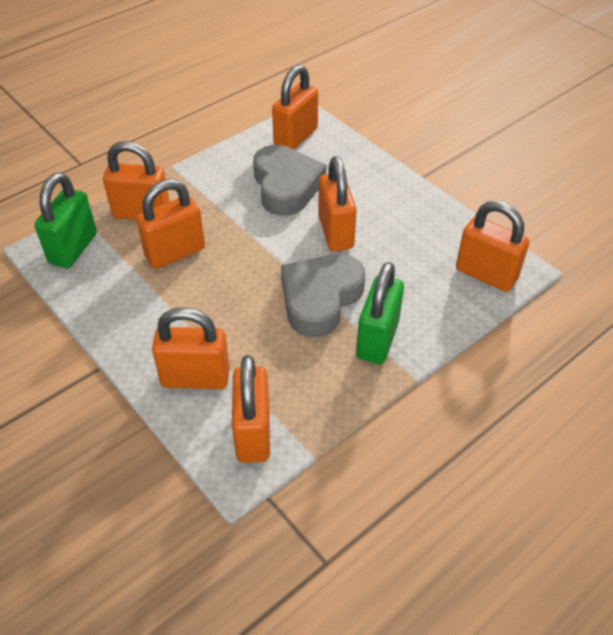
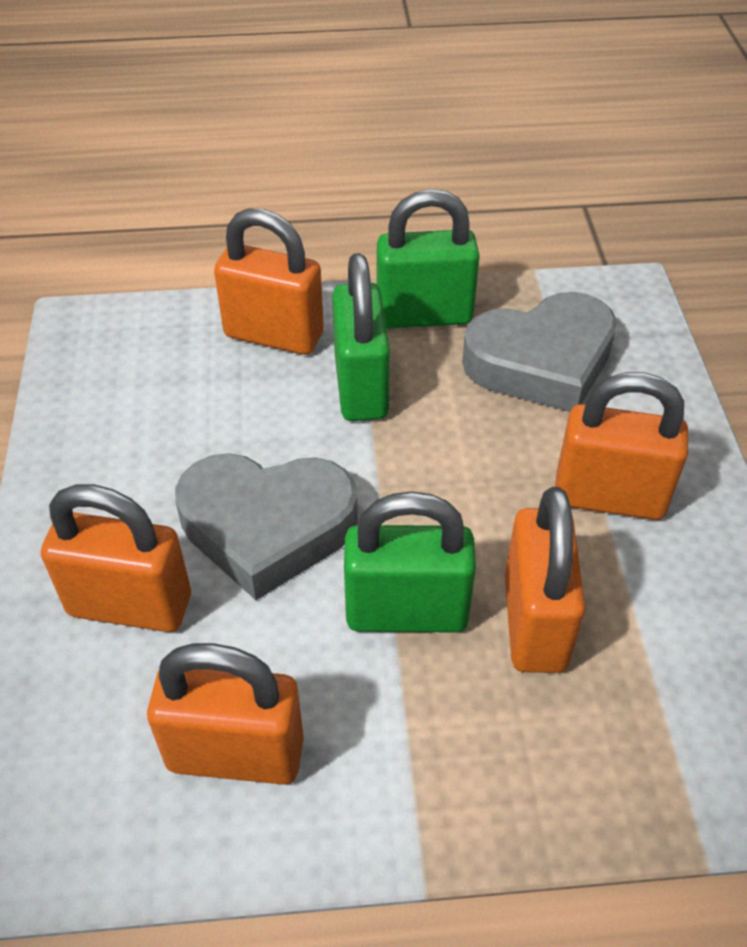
green padlock: [34,172,97,268] [356,262,404,364] = 2 -> [332,253,390,421] [344,491,476,633] [377,189,480,328] = 3
orange padlock: [103,141,170,220] [136,179,205,269] [152,307,230,389] [232,355,270,463] [272,65,318,150] [318,156,357,251] [456,201,529,292] = 7 -> [41,484,191,632] [147,643,304,785] [214,209,324,355] [505,487,585,673] [555,372,688,520] = 5

